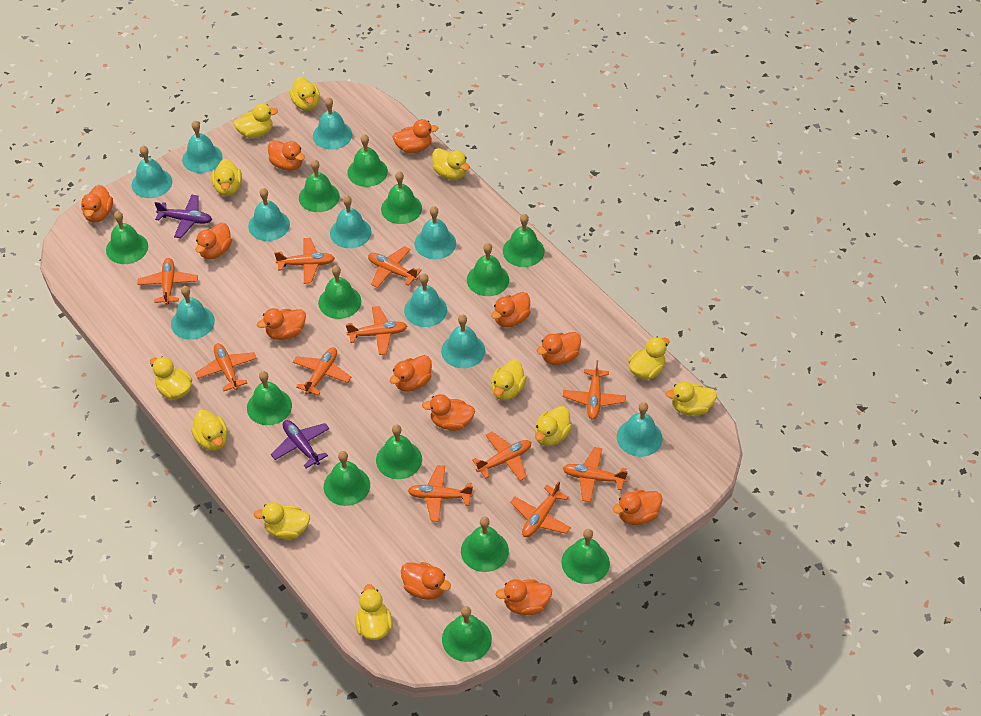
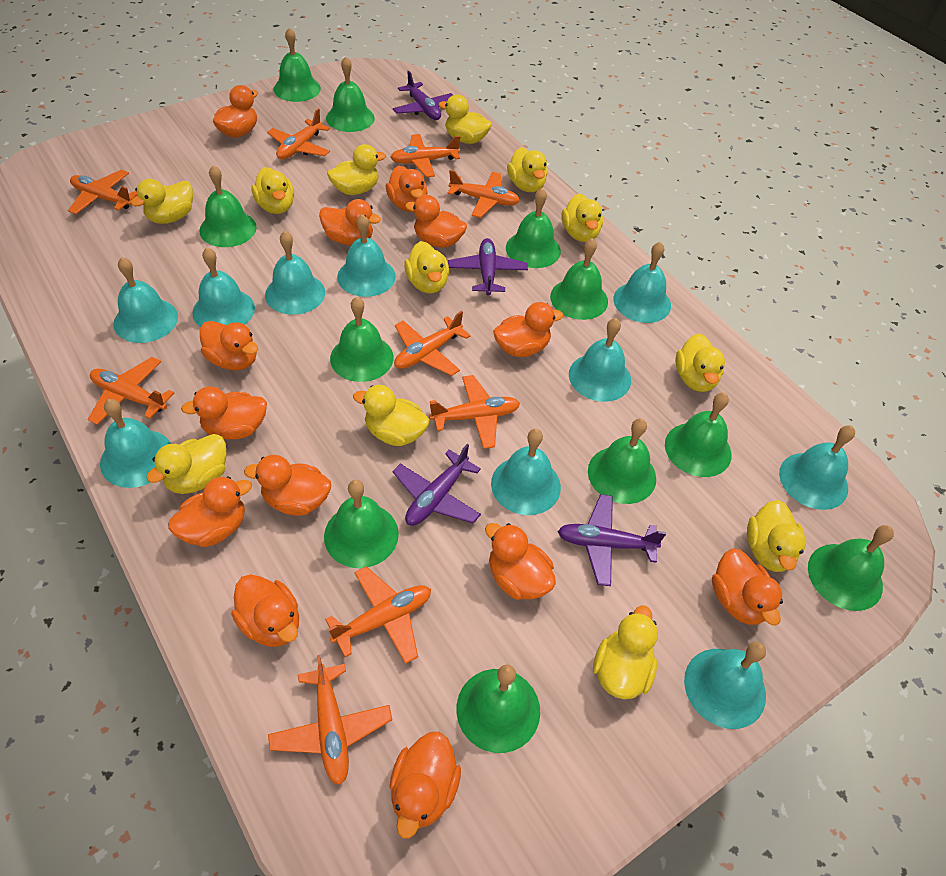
green bell: [106,211,148,264] [247,371,292,425] [299,159,340,212] [318,265,361,319] [324,451,370,506] [347,134,388,187] [376,425,422,479] [381,171,422,224] [442,606,492,662] [461,517,509,572] [467,243,509,296] [503,214,545,267] [561,529,610,584] = 13 -> [199,165,257,247] [274,27,321,102] [324,480,399,568] [326,56,375,132] [330,297,394,382] [456,664,540,753] [506,188,561,268] [550,238,608,320] [588,418,656,504] [665,393,732,477] [808,525,894,611] = 11
orange duck: [81,185,113,222] [195,223,232,259] [257,308,306,340] [268,140,305,171] [390,355,432,392] [392,119,438,153] [401,562,451,600] [422,394,475,431] [491,292,530,327] [496,579,552,615] [537,332,581,365] [612,490,663,525] = 12 -> [168,476,252,547] [181,386,267,440] [200,321,258,370] [213,85,258,138] [231,574,299,647] [244,455,331,516] [319,199,381,245] [386,166,428,212] [390,732,461,839] [405,195,467,248] [485,523,556,600] [493,302,563,357] [712,549,783,625] = 13
orange plane: [138,258,198,305] [195,343,257,391] [274,238,335,284] [293,347,351,396] [346,306,407,355] [368,246,422,288] [407,465,473,522] [472,432,531,481] [510,481,571,537] [563,360,626,419] [563,447,628,502] = 11 -> [68,170,137,214] [87,357,174,425] [267,109,330,159] [268,655,392,785] [325,566,431,664] [390,134,460,177] [394,311,471,376] [429,375,520,449] [448,170,520,218] = 9
purple plane: [155,195,212,238] [271,420,330,468] = 2 -> [393,71,453,120] [393,444,481,526] [448,238,528,295] [557,494,666,586] = 4

